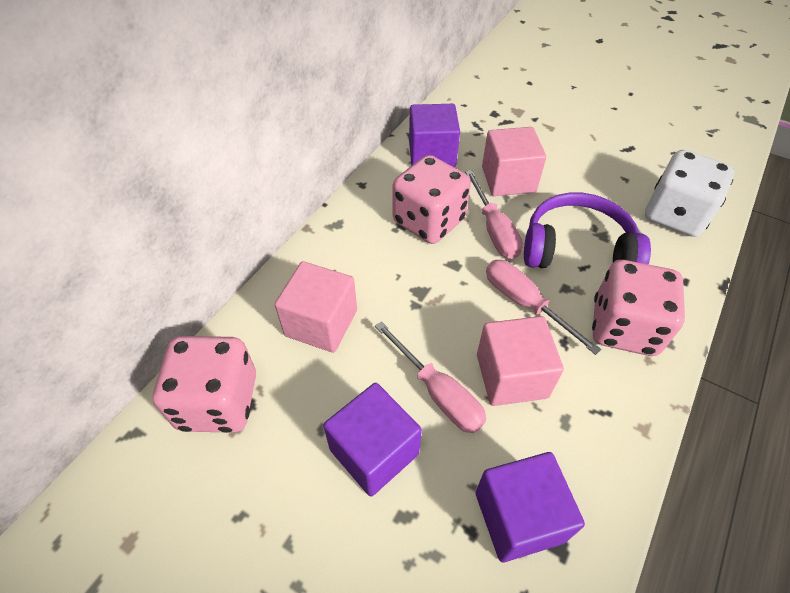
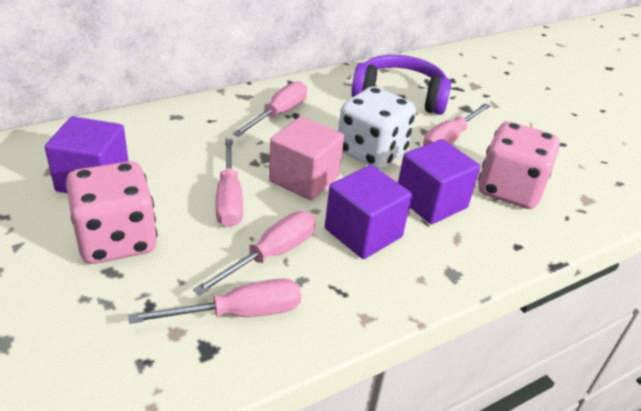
pink cube: [275,261,357,353] [477,316,564,406] [482,127,546,196] = 3 -> [269,117,344,201] = 1
pink dice: [153,336,256,433] [392,155,471,244] [592,260,685,356] = 3 -> [66,161,157,264] [478,122,560,209] = 2
pink screwdriver: [375,321,486,433] [465,170,523,259] [486,260,601,355] = 3 -> [128,278,301,324] [193,211,316,296] [216,139,243,227] [233,81,307,137] [423,103,490,146] = 5

